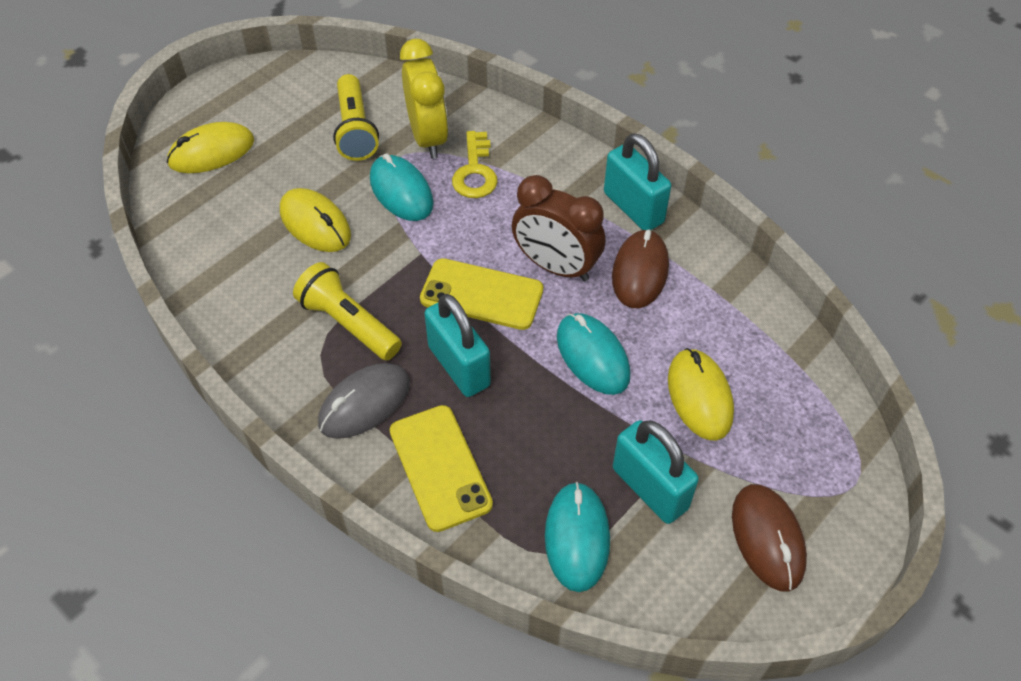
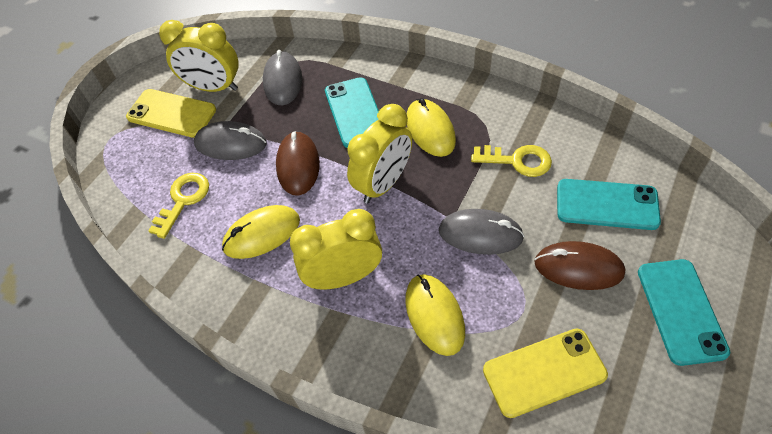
brown clock: [512,175,605,281] = 1 -> none = 0
grey mouse: [318,363,410,439] = 1 -> [194,121,267,160] [263,50,302,105] [439,209,524,255] = 3
turquoise mouse: [370,153,433,221] [545,482,610,592] [557,313,630,395] = 3 -> none = 0
turquoise padlock: [424,294,491,397] [604,133,671,230] [613,420,699,524] = 3 -> none = 0
turquoise phone: none = 0 -> [325,77,379,148] [557,179,661,230] [638,259,730,366] = 3
yellow clock: [400,39,448,158] = 1 -> [159,20,239,92] [290,209,382,290] [347,104,412,204] = 3
yellow flashlight: [293,262,402,360] [333,74,379,161] = 2 -> none = 0
yellow key: [452,131,498,198] = 1 -> [148,173,209,239] [471,145,552,177] = 2

